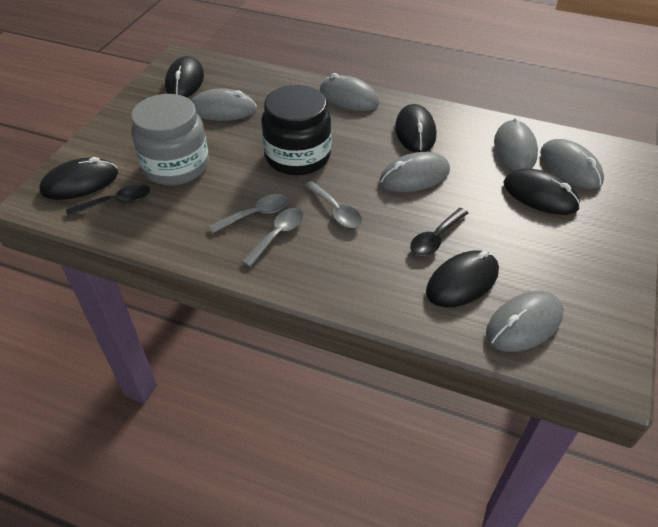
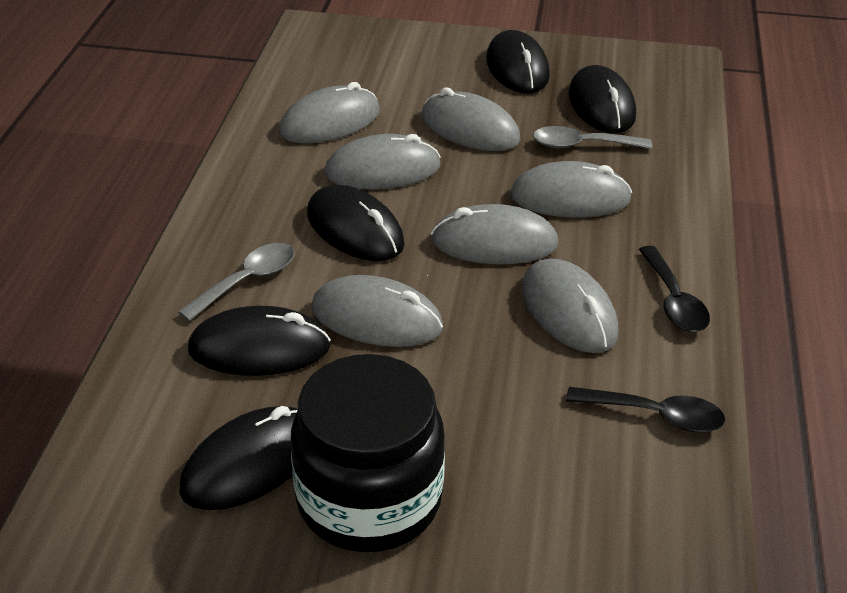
grey jar: [131,94,209,185] = 1 -> none = 0
grey mouse: [192,88,257,121] [320,73,380,111] [379,152,450,192] [486,291,563,352] [494,117,538,170] [540,139,604,189] = 6 -> [279,82,380,143] [311,275,443,347] [324,134,441,189] [421,87,520,151] [431,204,559,264] [510,161,632,218] [521,259,619,353] = 7
grey spoon: [209,194,289,233] [241,208,304,267] [304,181,362,228] = 3 -> [178,243,295,321] [533,126,652,149] = 2

